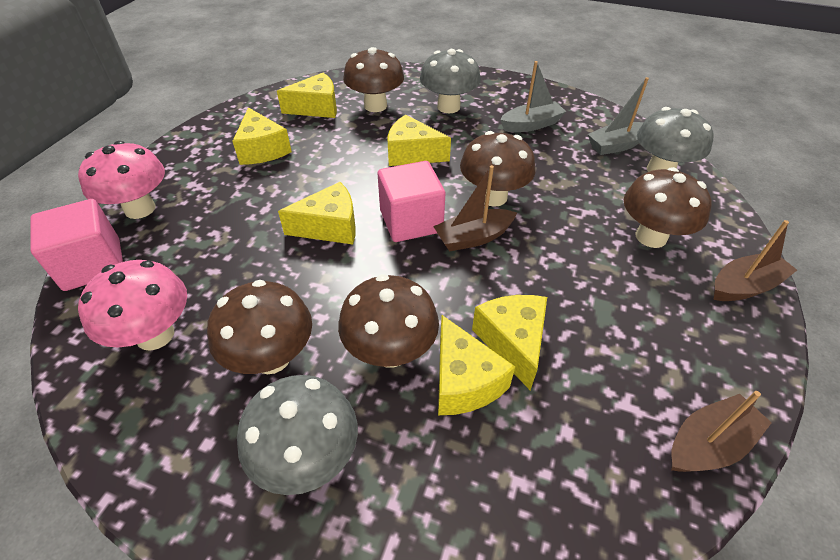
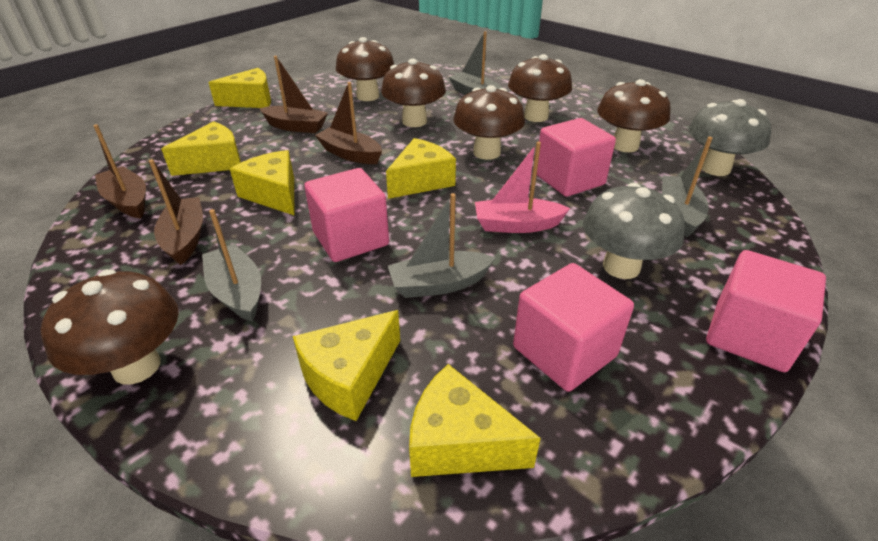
brown boat: [433,165,517,252] [671,391,772,472] [713,220,797,301] = 3 -> [93,124,146,218] [149,160,203,265] [259,56,328,133] [315,82,382,164] = 4
brown mushroom: [207,280,312,374] [338,274,439,368] [343,47,404,112] [460,131,536,207] [624,167,712,248] = 5 -> [41,269,179,385] [336,37,394,101] [381,59,446,127] [453,85,525,160] [508,54,572,122] [597,79,671,152] = 6
grey boat: [500,61,566,132] [588,77,649,155] = 2 -> [202,209,261,321] [388,193,495,298] [449,32,503,95] [662,137,712,237] = 4
grey mushroom: [237,375,358,495] [420,49,481,113] [637,107,714,172] = 3 -> [583,183,685,279] [688,99,771,176] = 2
pink boat: none = 0 -> [475,142,570,233] = 1
pink cube: [30,199,123,291] [378,161,445,242] = 2 -> [304,168,389,262] [513,263,634,392] [537,118,616,197] [706,250,826,372] = 4
pink mushroom: [78,141,165,219] [78,260,187,351] = 2 -> none = 0

